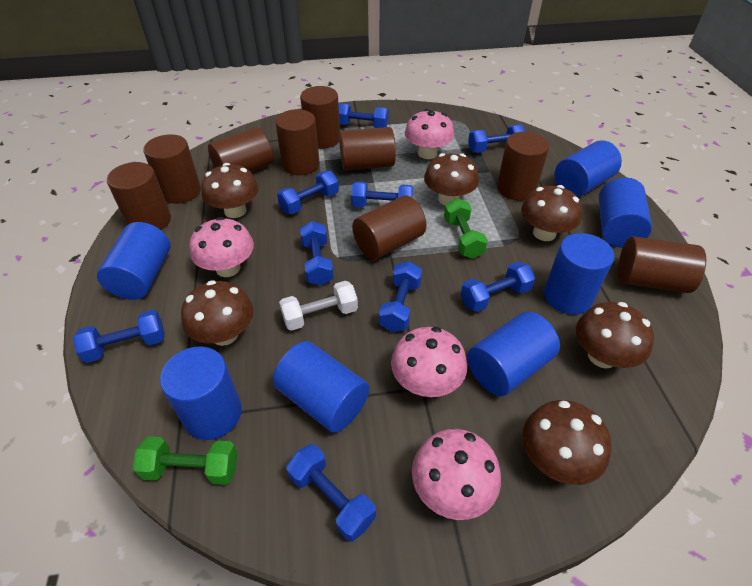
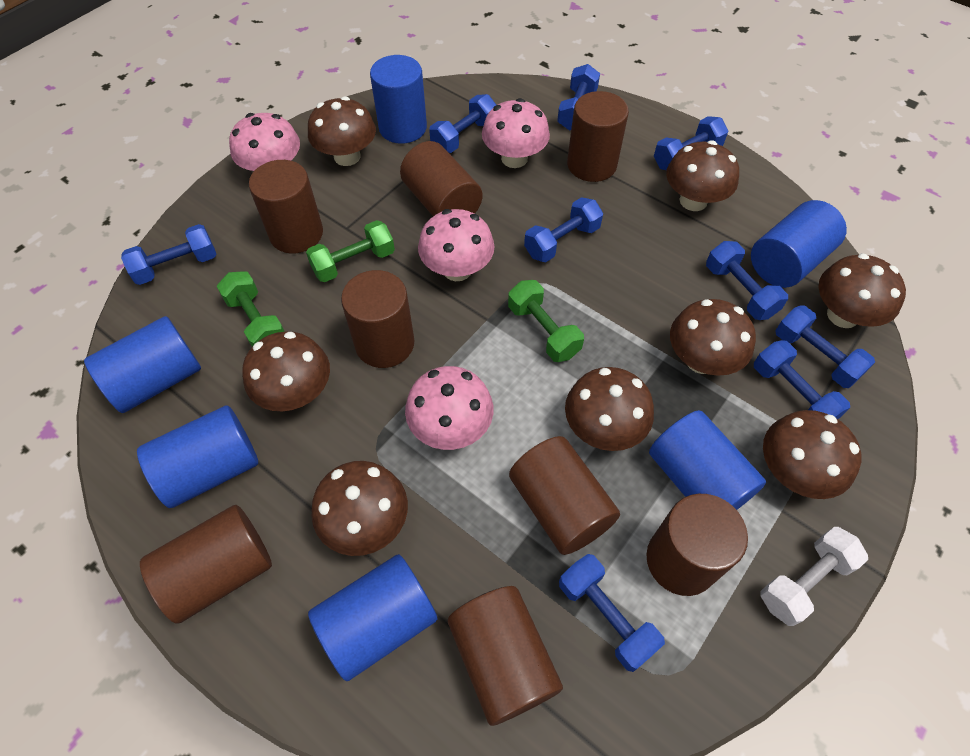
blue cylinder: [97,222,170,300] [160,346,242,440] [273,341,369,433] [467,311,560,396] [544,233,614,315] [554,141,622,197] [599,178,652,248] = 7 -> [84,316,201,413] [137,405,258,508] [308,554,437,681] [370,55,427,144] [649,410,766,510] [751,200,847,288] = 6
brown cylinder: [107,162,171,230] [144,134,201,204] [208,127,273,172] [275,109,320,175] [300,86,340,149] [339,127,396,171] [352,195,426,260] [497,132,549,200] [618,236,706,293] = 9 -> [140,505,272,624] [249,160,323,253] [341,270,414,368] [400,141,483,216] [448,586,563,726] [509,436,620,555] [567,91,629,182] [646,494,748,596] = 8
brown mushroom: [181,280,253,346] [201,163,258,218] [424,153,479,205] [521,185,582,241] [522,400,612,485] [576,302,654,368] = 6 -> [242,331,330,411] [308,96,376,166] [312,461,408,556] [565,367,654,451] [666,141,739,211] [670,299,756,376] [763,410,861,499] [819,253,906,328] = 8
green dumbbell: [133,436,238,485] [444,198,488,259] = 2 -> [216,271,285,347] [306,220,395,282] [508,280,584,362] = 3

